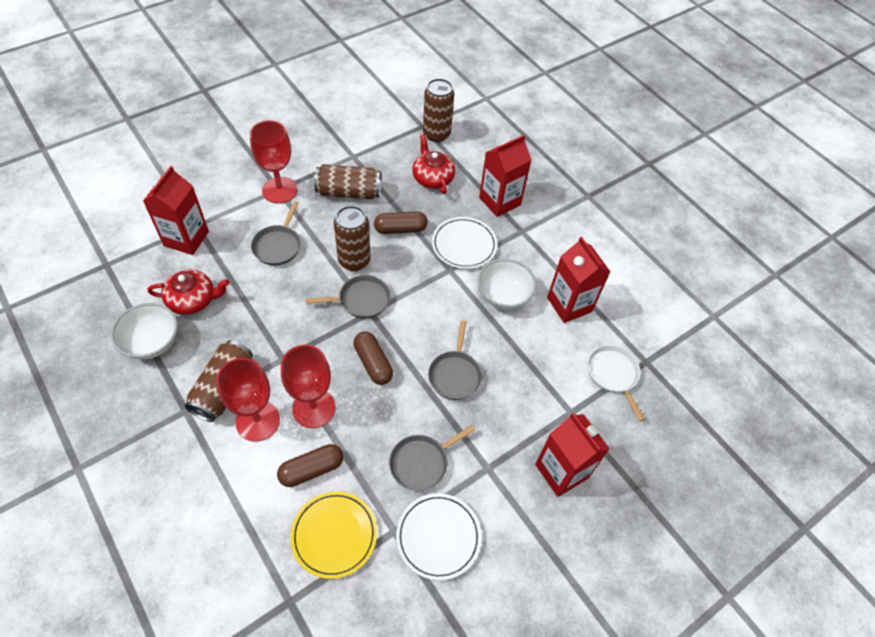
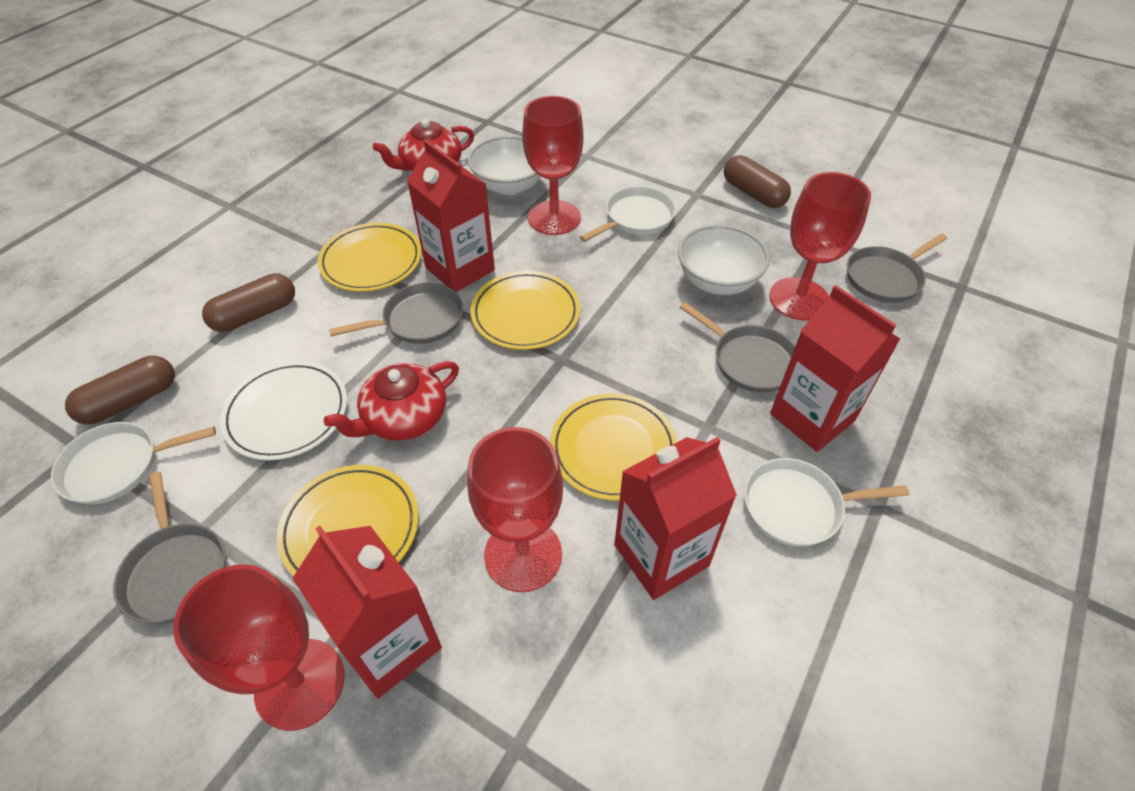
brown can: [184,340,253,422] [314,164,381,199] [334,206,371,271] [423,78,454,142] = 4 -> none = 0
red goblet: [216,358,280,442] [250,120,298,204] [281,345,335,428] = 3 -> [173,564,345,731] [467,427,563,592] [522,96,583,235] [769,172,871,320] = 4
white pan: [587,345,645,422] = 1 -> [51,422,216,505] [580,186,676,242] [744,458,909,547] = 3
white plate: [396,493,482,580] [432,217,497,269] = 2 -> [220,361,347,460] = 1
yellow plate: [290,491,377,579] = 1 -> [277,465,419,576] [317,223,422,292] [471,271,580,350] [550,393,678,501] = 4

